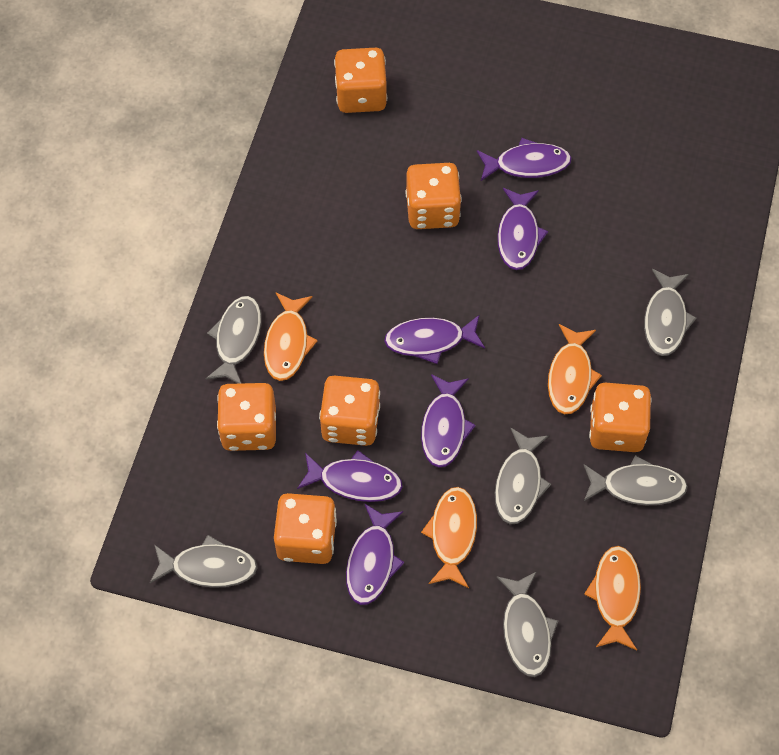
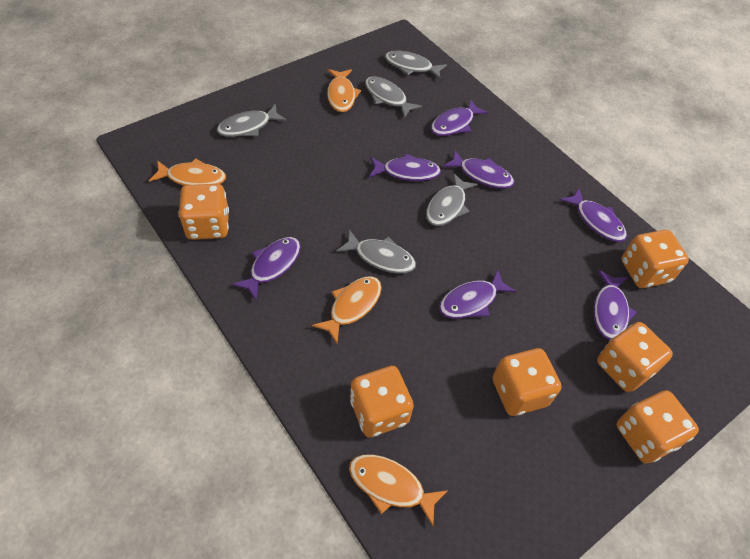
grey fish: [150,535,258,588] [206,296,262,384] [495,428,551,524] [497,571,558,677] [584,455,688,505] [644,269,696,356] = 6 -> [217,104,287,137] [336,230,416,274] [365,76,422,118] [385,51,447,79] [426,173,478,226] = 5
purple fish: [297,450,403,502] [346,503,404,605] [384,315,485,364] [421,374,476,468] [477,138,572,181] [497,188,548,270] = 6 -> [232,237,301,300] [369,153,441,181] [431,100,489,136] [439,270,516,319] [443,150,514,189] [560,188,627,242] [593,270,637,340] = 7

